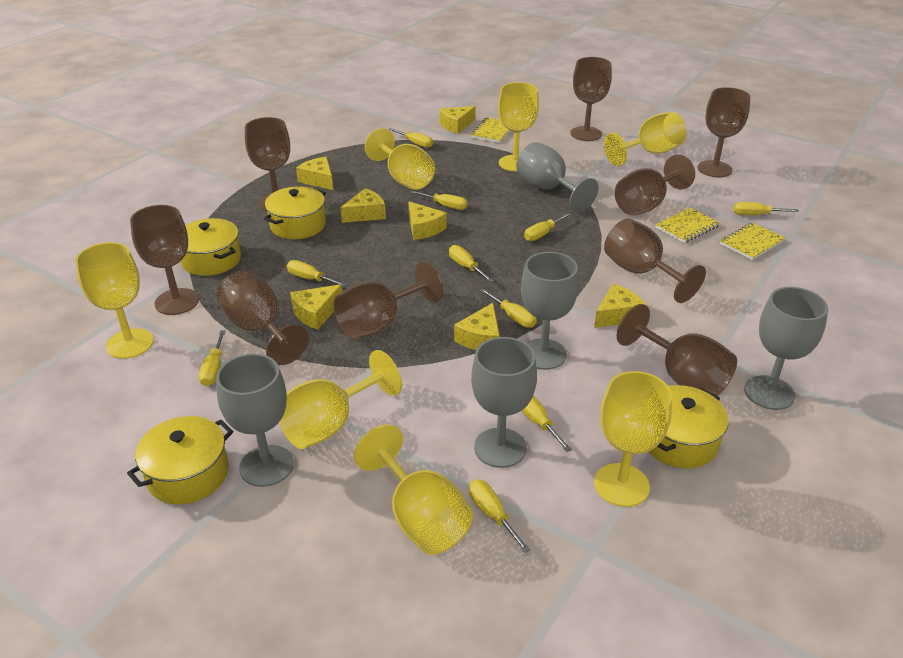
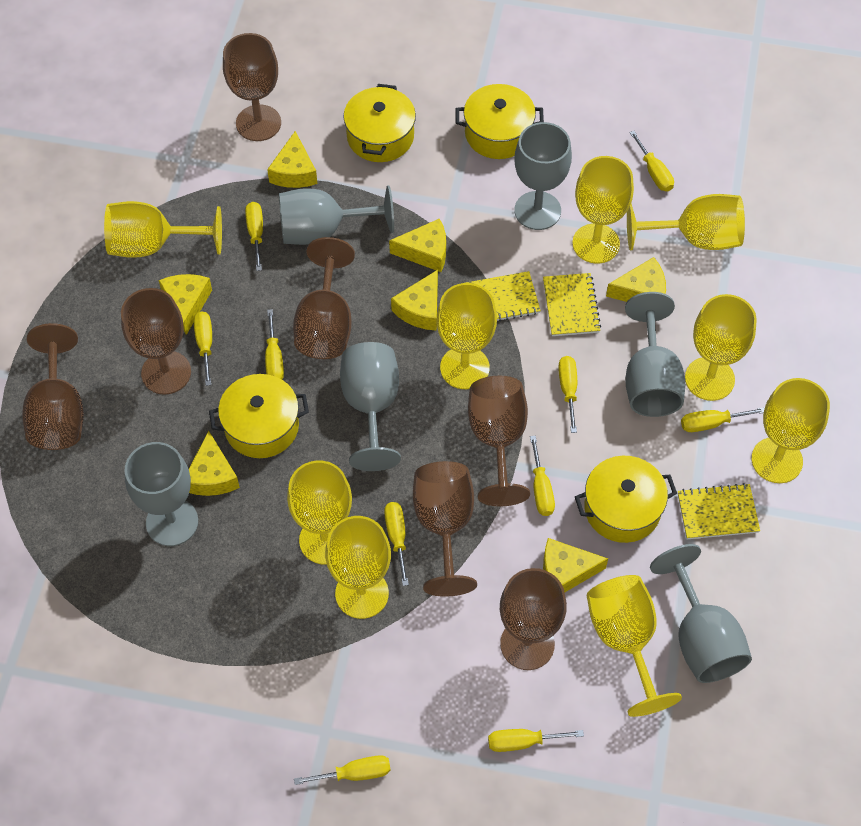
brown goblet: [130,205,199,315] [217,270,309,365] [245,117,290,212] [333,261,443,340] [570,57,612,141] [604,219,706,303] [615,155,695,215] [617,304,737,396] [698,87,750,177] = 9 -> [22,323,84,450] [121,288,191,395] [223,33,281,141] [293,237,355,359] [413,461,477,597] [468,376,530,506] [500,568,567,670] = 7
grey goblet: [216,353,294,487] [471,337,537,468] [516,142,599,212] [521,252,579,370] [744,287,828,410] = 5 -> [124,442,198,546] [279,186,394,245] [340,342,401,471] [515,122,572,230] [625,292,685,417] [650,544,752,683] = 6
yellow goblet: [75,242,154,359] [279,350,402,449] [354,424,473,554] [365,128,435,190] [498,82,539,172] [594,371,672,507] [604,112,686,166] = 7 -> [104,201,222,258] [287,461,352,564] [325,516,391,619] [436,283,497,389] [572,156,634,264] [587,575,682,717] [627,194,745,250] [685,294,757,401] [751,378,830,483] = 9

